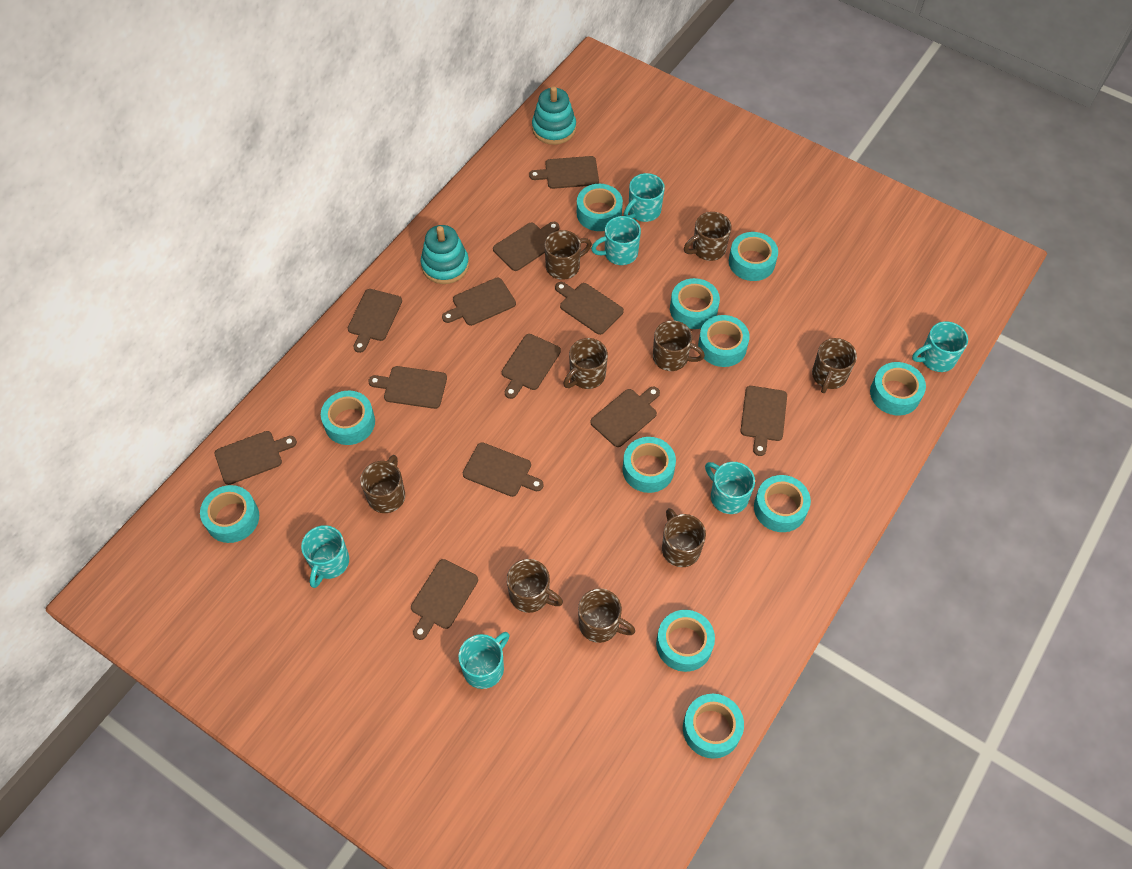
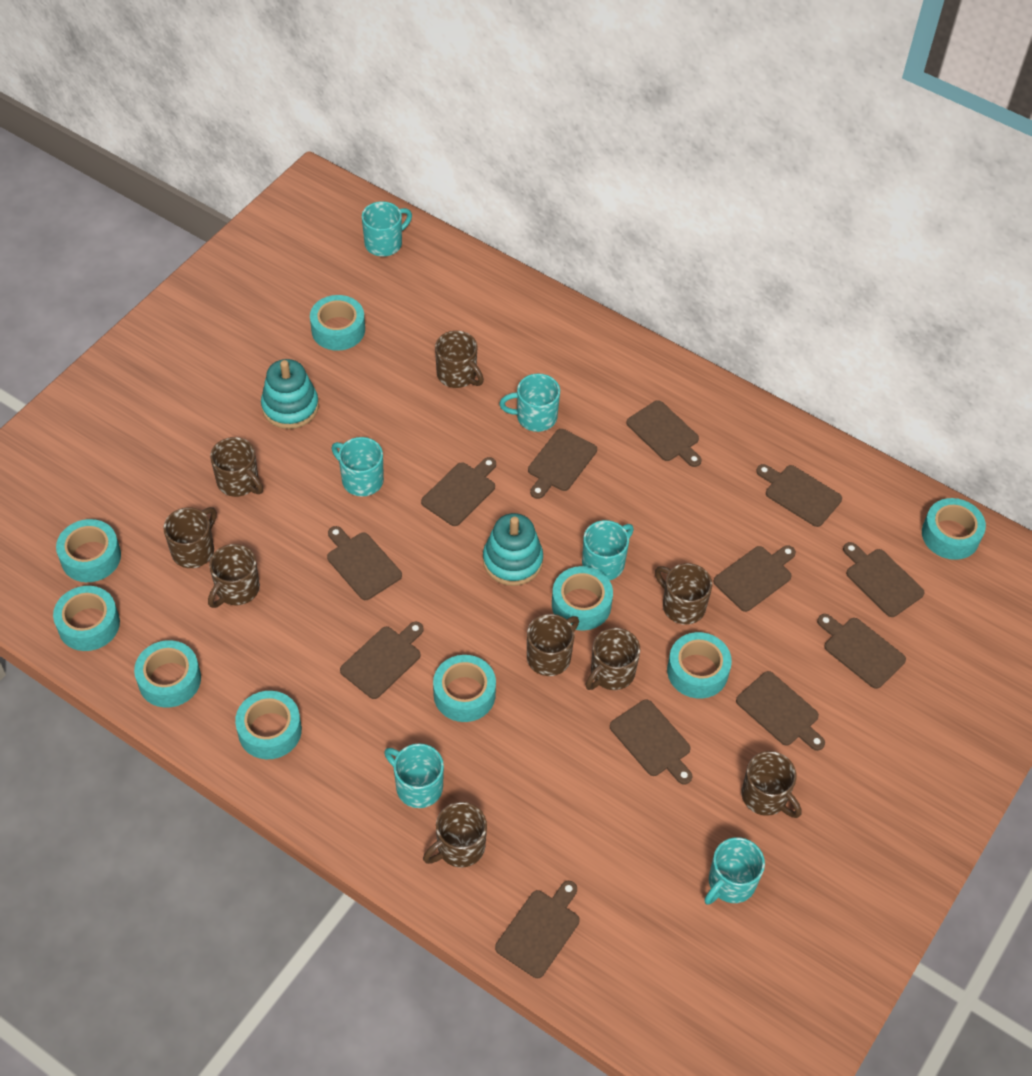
turquoise tape: [200,485,259,543] [321,391,375,445] [577,184,623,231] [622,437,676,493] [656,610,715,672] [670,278,720,329] [683,694,744,759] [698,315,750,367] [729,232,778,281] [754,475,811,532] [870,362,926,416] = 11 -> [53,586,120,651] [56,519,121,582] [134,640,201,708] [235,691,302,759] [310,295,365,351] [433,655,496,722] [552,566,613,630] [667,632,732,699] [922,498,986,560] = 9

